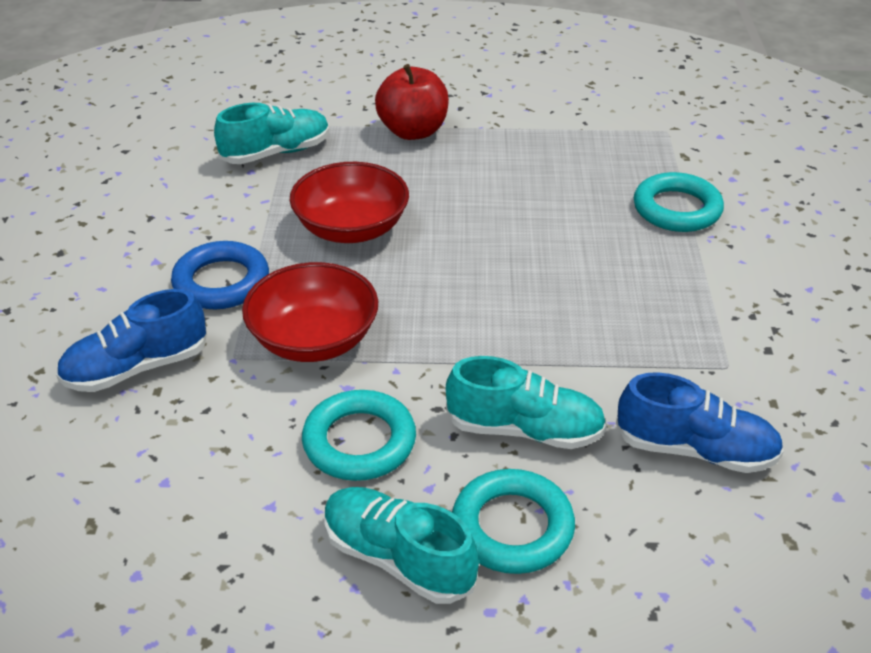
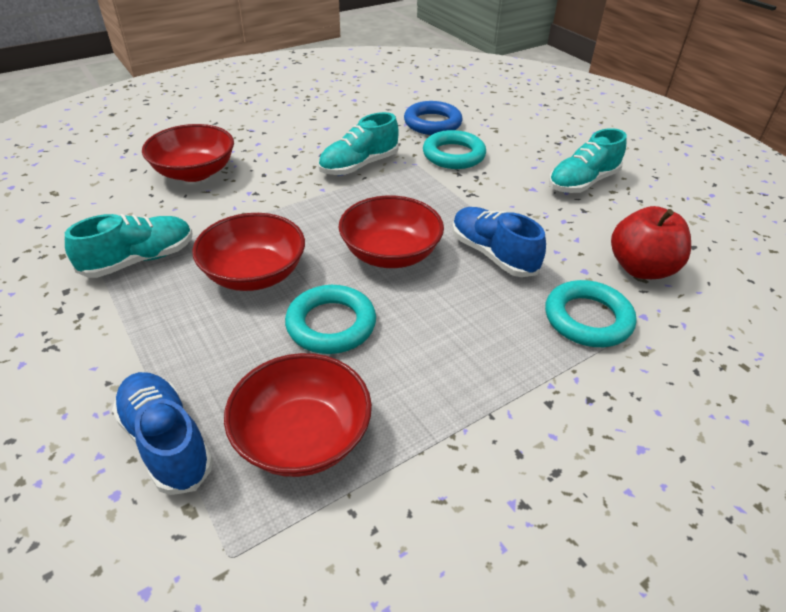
red bowl: [242,262,378,362] [289,162,409,243] = 2 -> [142,124,234,182] [192,213,305,291] [224,353,372,477] [339,196,444,268] = 4

